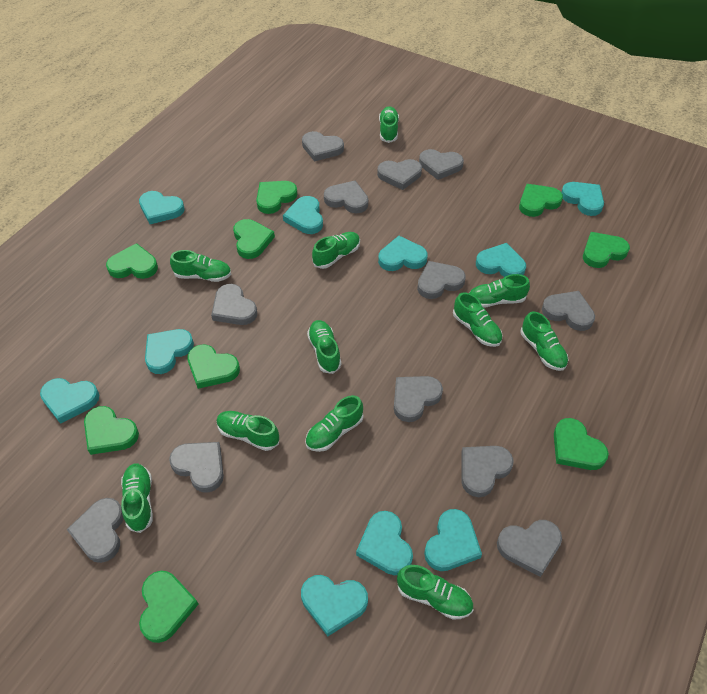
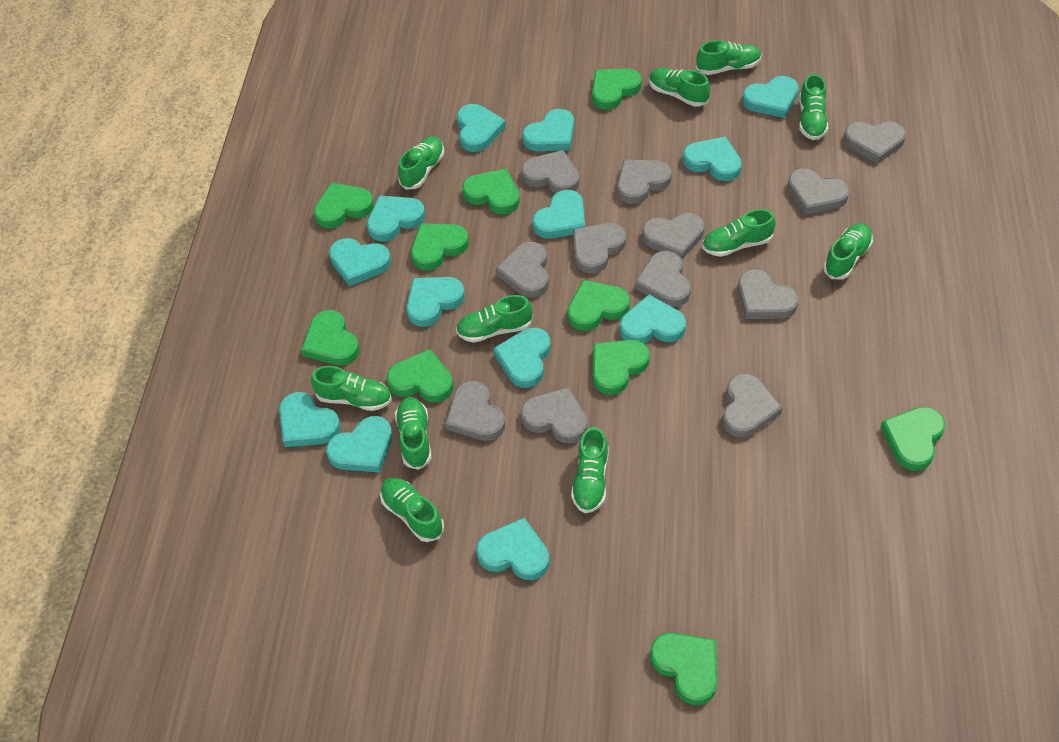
green heart: [84,406,139,455] [106,243,158,279] [139,571,198,643] [187,344,240,389] [233,219,275,259] [256,181,297,214] [519,184,563,217] [554,418,609,470] [583,232,630,268] = 9 -> [301,310,360,365] [314,183,374,228] [386,349,454,402] [411,223,469,270] [462,168,520,214] [567,280,630,331] [592,68,642,110] [593,340,650,395] [650,633,718,705] [881,407,945,471] = 10
turquoise heart: [40,378,99,424] [139,191,185,224] [145,329,194,374] [283,196,323,234] [301,575,368,636] [356,511,413,575] [378,236,428,271] [424,509,482,571] [476,243,526,277] [561,182,604,216] = 10 -> [279,392,341,447] [326,416,393,473] [329,238,391,286] [367,195,425,241] [406,277,465,327] [457,104,506,152] [476,518,549,580] [493,327,551,388] [522,109,574,151] [533,190,585,239] [620,294,686,343] [683,136,742,181] [742,76,799,118] = 13

